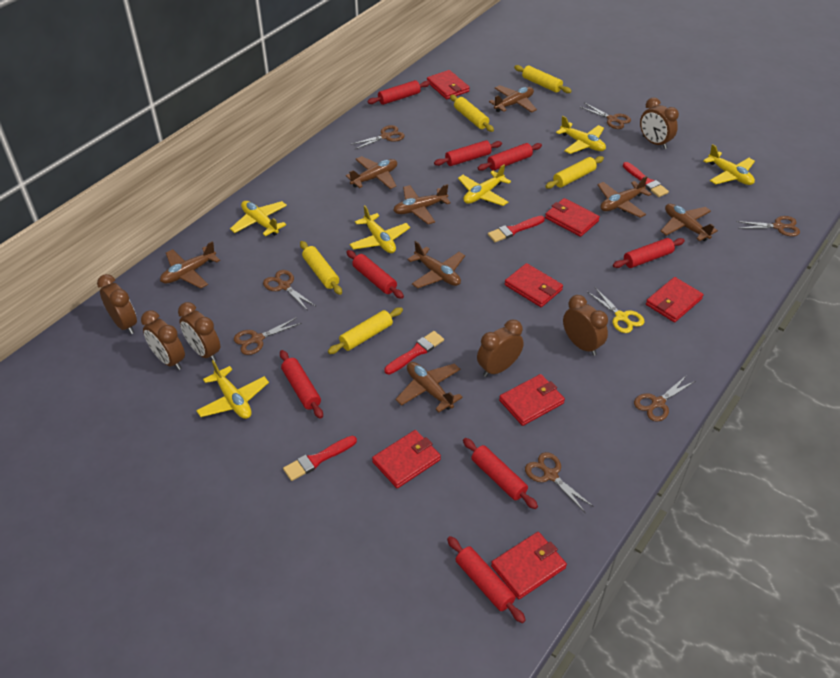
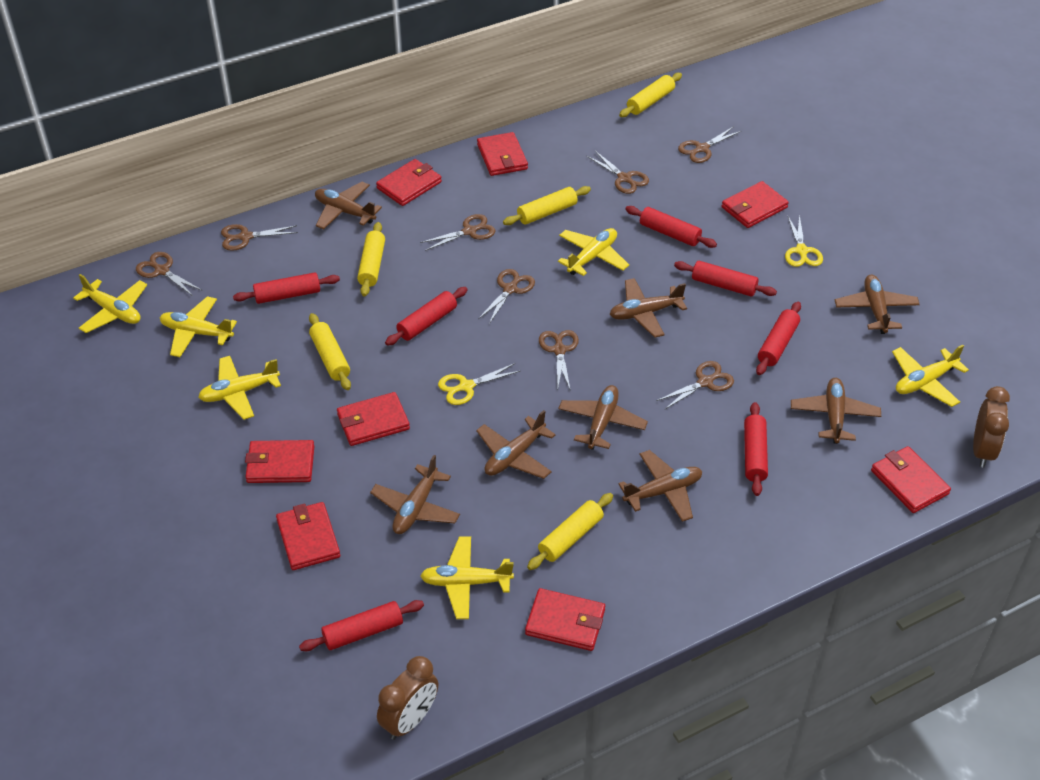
brown clock: [97,274,137,334] [141,310,185,370] [178,302,220,362] [477,320,524,377] [563,295,608,356] [640,97,679,149] = 6 -> [377,656,438,740] [973,386,1010,468] = 2
brown scissors: [234,317,301,355] [263,270,315,310] [351,125,405,150] [525,452,594,512] [580,103,631,129] [634,375,695,421] [736,216,800,236] = 7 -> [136,252,203,296] [221,224,298,251] [420,214,496,251] [478,269,535,324] [539,330,579,391] [587,151,649,194] [656,361,734,410] [678,126,741,163] = 8
red brush: [283,436,357,481] [384,331,444,374] [488,216,545,242] [623,162,669,197] = 4 -> none = 0
red rolling pin: [280,350,323,419] [347,250,404,299] [367,80,430,105] [434,140,502,166] [447,536,526,623] [463,438,538,509] [478,143,542,171] [613,238,685,268] = 8 -> [233,272,340,304] [299,600,424,651] [385,287,468,346] [625,206,717,248] [674,261,777,297] [744,402,768,496] [756,302,801,375] = 7
red wallet: [372,430,441,488] [427,70,470,99] [491,532,567,599] [499,374,565,426] [505,263,563,307] [545,198,600,237] [646,277,703,322] = 7 -> [245,440,314,483] [276,502,340,570] [337,392,410,446] [376,159,442,206] [477,132,528,176] [525,588,605,651] [722,181,789,228] [871,446,951,513] = 8
yellow scissors: [588,288,644,333] = 1 -> [438,363,520,405] [785,215,823,267] = 2

